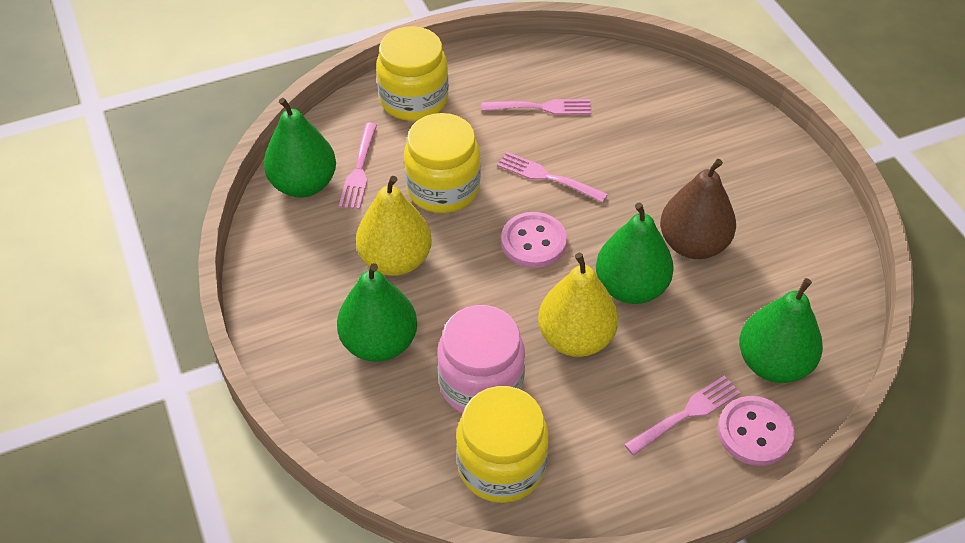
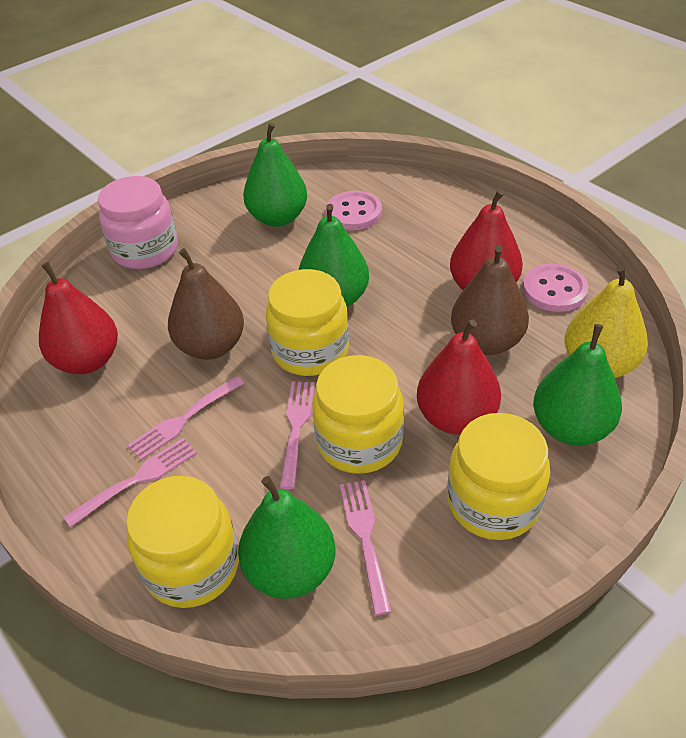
brown pear: [660,159,736,259] = 1 -> [168,248,244,360] [451,245,529,355] = 2
red pear: none = 0 -> [39,262,118,374] [417,320,501,435] [450,190,523,290] = 3
yellow jar: [376,26,449,121] [404,113,481,213] [456,386,549,503] = 3 -> [126,476,239,608] [266,269,349,376] [312,355,404,474] [447,413,550,540] = 4
yellow pear: [356,176,432,276] [538,253,618,357] = 2 -> [565,265,648,378] = 1

